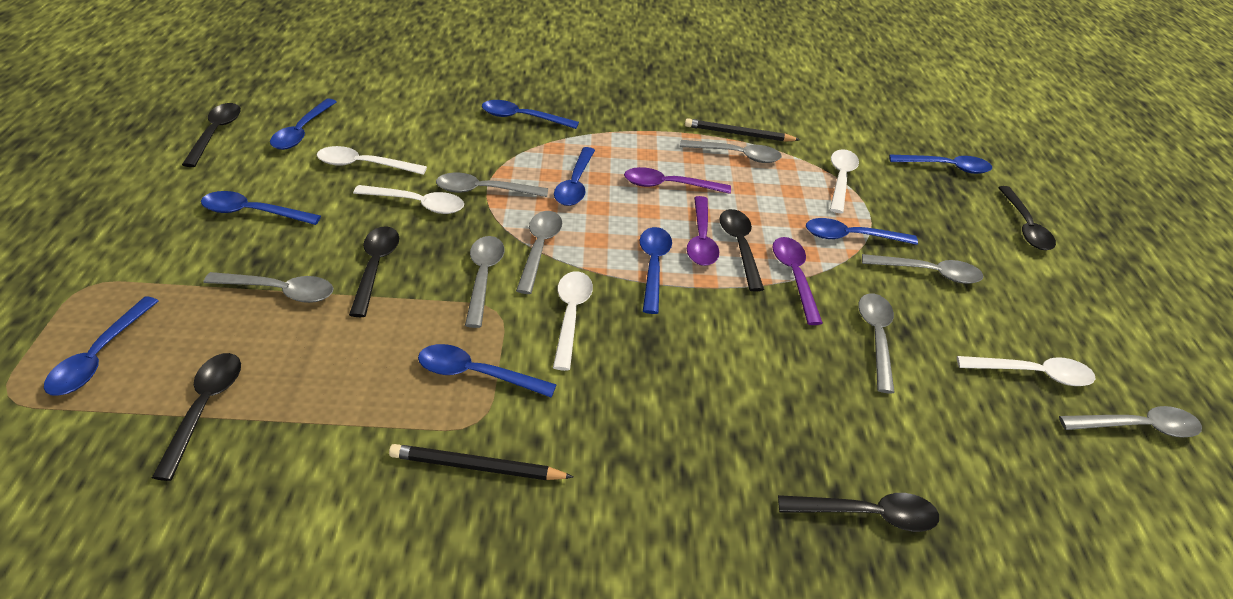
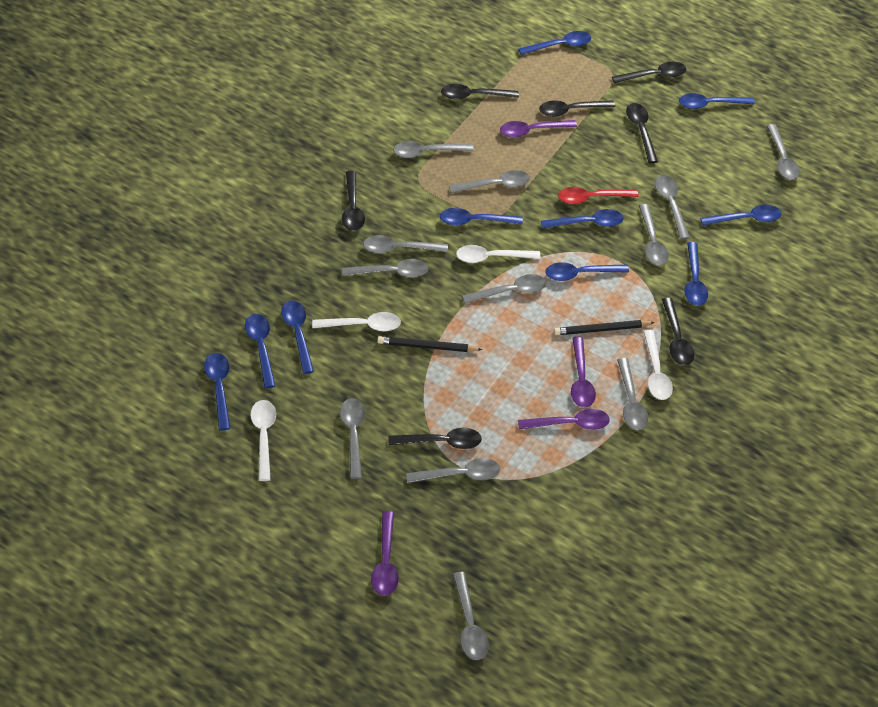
black spoon: [152,353,241,481] [182,103,241,167] [349,226,399,317] [719,209,764,291] [778,493,939,532] [998,186,1056,250] = 6 -> [342,171,365,231] [389,428,482,449] [441,84,519,100] [539,100,615,117] [612,62,686,83] [626,103,658,163] [662,298,694,365] = 7
blue spoon: [44,296,158,396] [201,191,321,225] [270,99,336,150] [418,344,557,398] [482,100,579,129] [554,147,595,206] [640,227,672,314] [806,218,918,245] [889,155,992,174] = 9 -> [204,353,230,431] [245,314,276,388] [281,301,314,374] [440,208,523,226] [518,31,591,55] [541,209,624,228] [546,262,629,281] [679,93,755,109] [685,242,708,306] [700,205,781,226] = 10
grey spoon: [203,272,334,303] [436,173,548,197] [465,236,504,328] [516,211,562,294] [680,140,782,163] [858,293,895,393] [862,254,983,284] [1059,406,1202,437] = 8 -> [340,398,365,479] [342,259,428,278] [363,235,448,254] [393,141,474,158] [406,458,500,483] [449,170,530,193] [453,572,489,660] [462,274,546,304] [617,358,648,430] [639,204,669,265] [655,175,690,240] [767,124,800,180] = 12
purple spoon: [624,167,731,194] [687,196,719,266] [772,237,823,325] = 3 -> [371,511,399,596] [500,120,577,138] [518,409,610,430] [571,337,596,408] = 4
red spoon: none = 0 -> [558,187,639,204] = 1
white spoon: [317,146,427,175] [353,185,464,214] [553,271,593,371] [830,149,859,213] [957,356,1095,386] = 5 -> [250,400,276,481] [312,312,401,331] [456,245,541,263] [643,330,673,400] = 4

